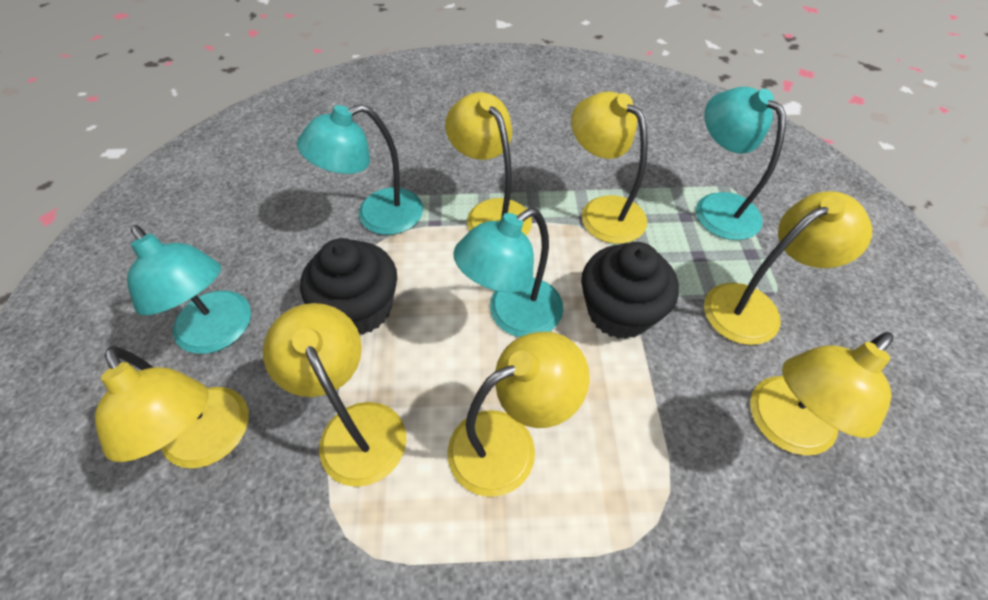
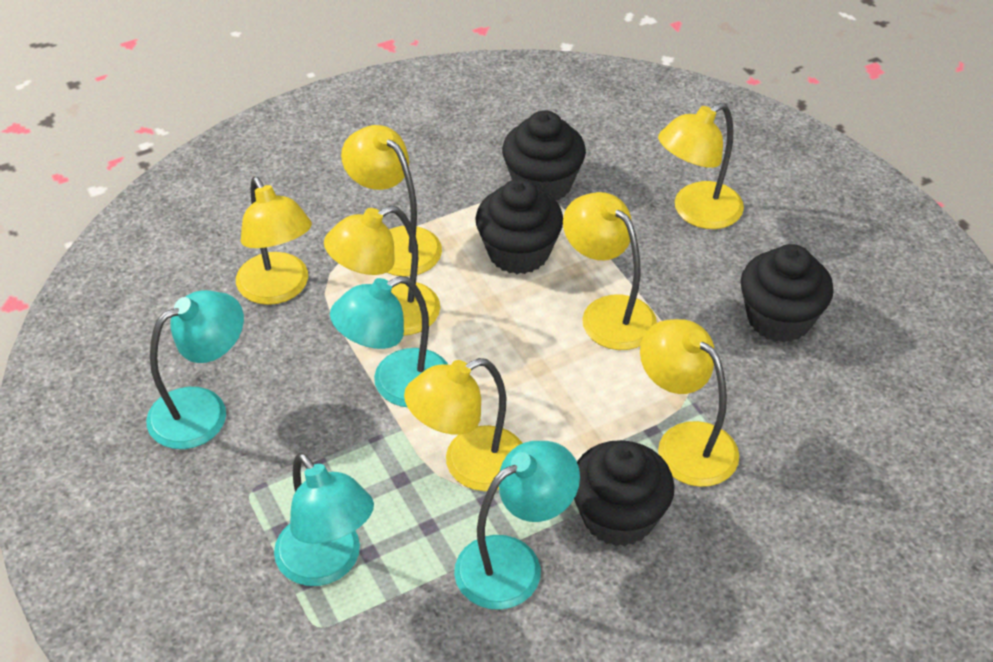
black cupcake: [300,238,397,335] [581,242,679,339] = 2 -> [475,179,563,274] [502,110,586,200] [574,440,675,546] [741,244,834,343] = 4

